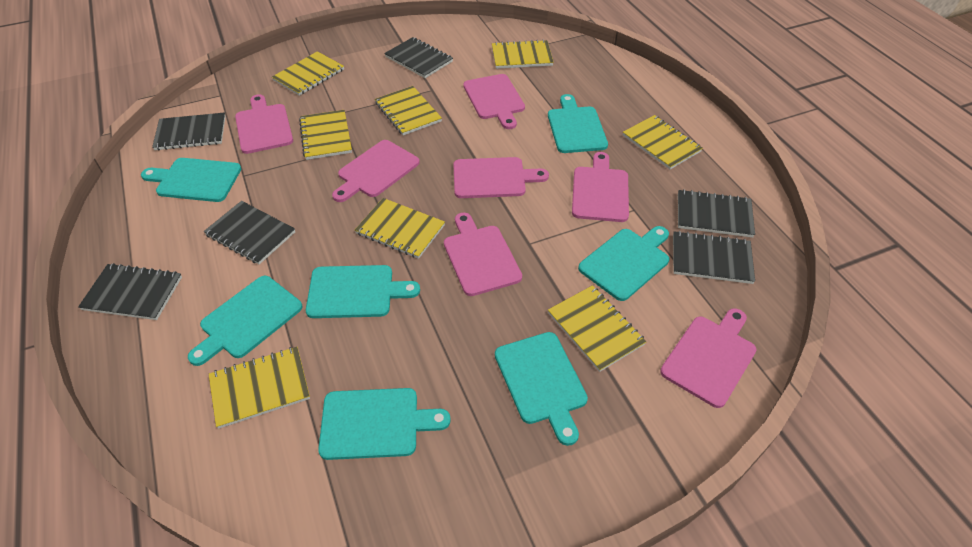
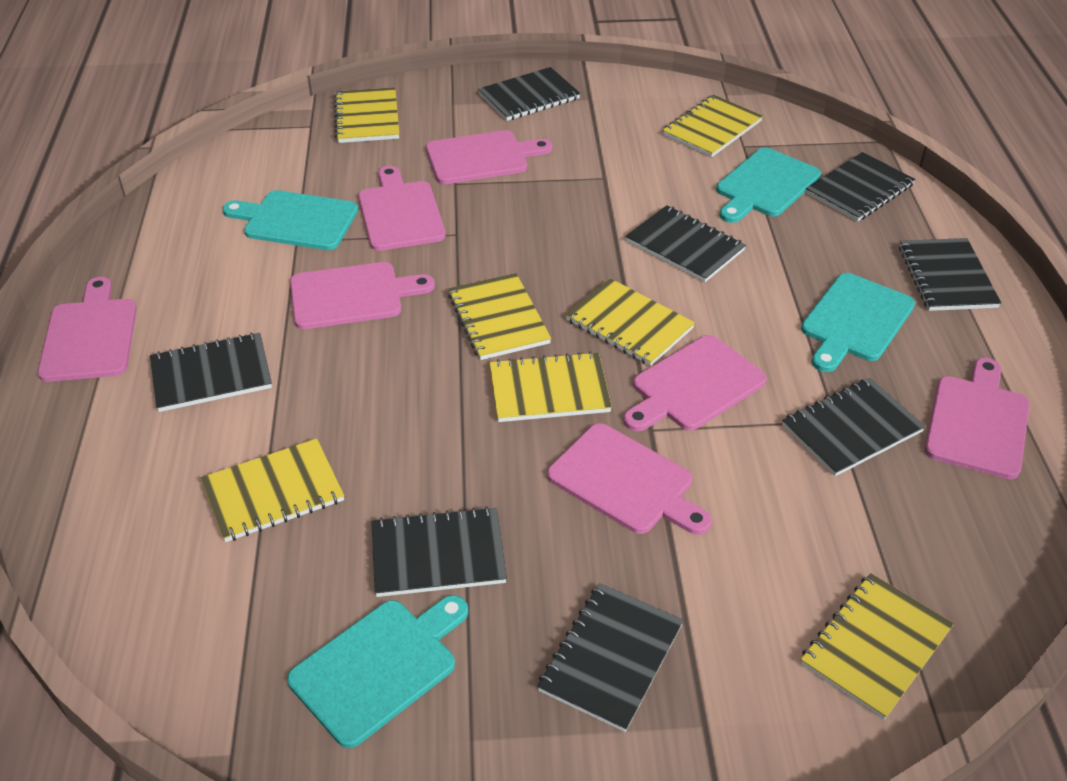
black notebook: [78,263,182,320] [152,113,226,150] [204,201,295,265] [384,37,453,78] [673,231,755,284] [678,189,755,238] = 6 -> [150,332,272,412] [371,506,507,597] [478,67,581,121] [537,583,684,732] [625,205,746,282] [782,378,925,476] [806,152,915,222] [899,238,1001,311] = 8
turquoise cutting board: [141,158,241,202] [188,276,302,366] [306,265,420,318] [318,388,451,460] [495,332,588,446] [548,94,608,153] [578,226,669,301] = 7 -> [222,190,358,250] [287,595,468,748] [716,147,821,223] [801,273,915,372] = 4
yellow notebook: [209,347,310,429] [272,51,344,96] [299,110,352,160] [355,198,445,259] [375,86,442,135] [492,39,554,69] [548,285,647,372] [623,115,703,169] = 8 -> [201,438,344,542] [334,87,399,143] [448,273,551,360] [490,352,612,422] [565,278,695,366] [662,95,763,157] [800,573,954,720] = 7

